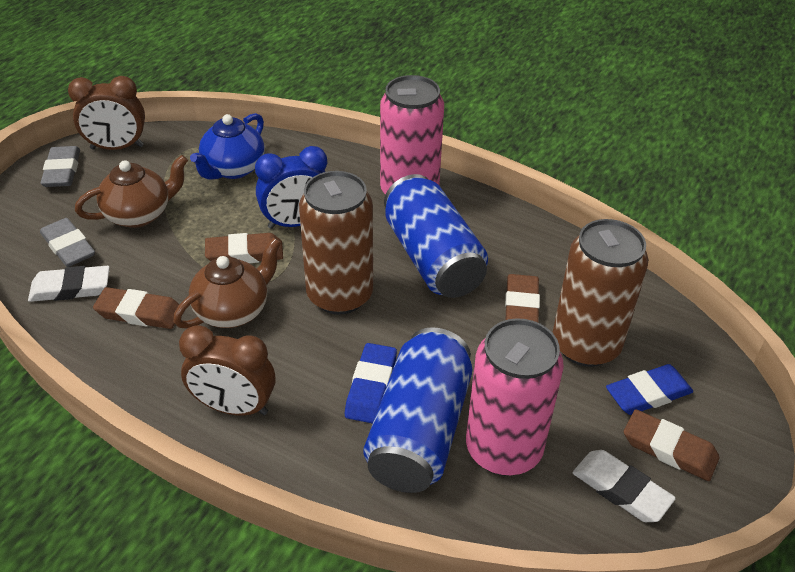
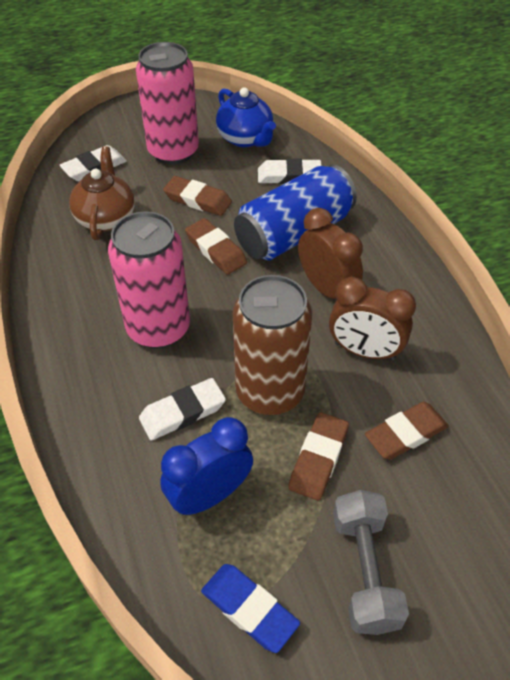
blue can: [363,327,472,493] [384,174,488,298] = 2 -> [234,165,357,260] = 1
blue eraser: [345,343,397,424] [606,364,693,415] = 2 -> [201,564,300,653] = 1
brown can: [299,171,373,315] [552,219,648,367] = 2 -> [233,275,312,415] = 1
brown teapot: [75,155,188,228] [173,237,281,329] = 2 -> [69,146,135,240] = 1
grey dumbbell: none = 0 -> [333,490,409,635] = 1
grey eraser: [40,146,80,187] [40,218,95,267] = 2 -> none = 0
white eraser: [28,266,110,302] [572,450,676,522] = 2 -> [60,145,127,182] [139,378,226,441] [258,158,322,184] = 3

